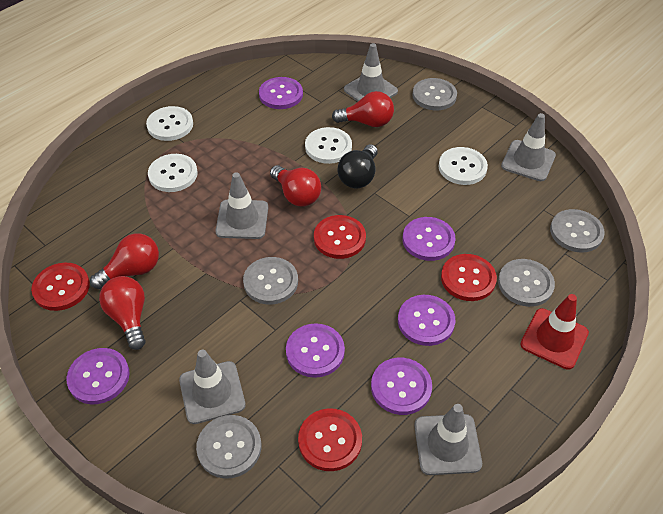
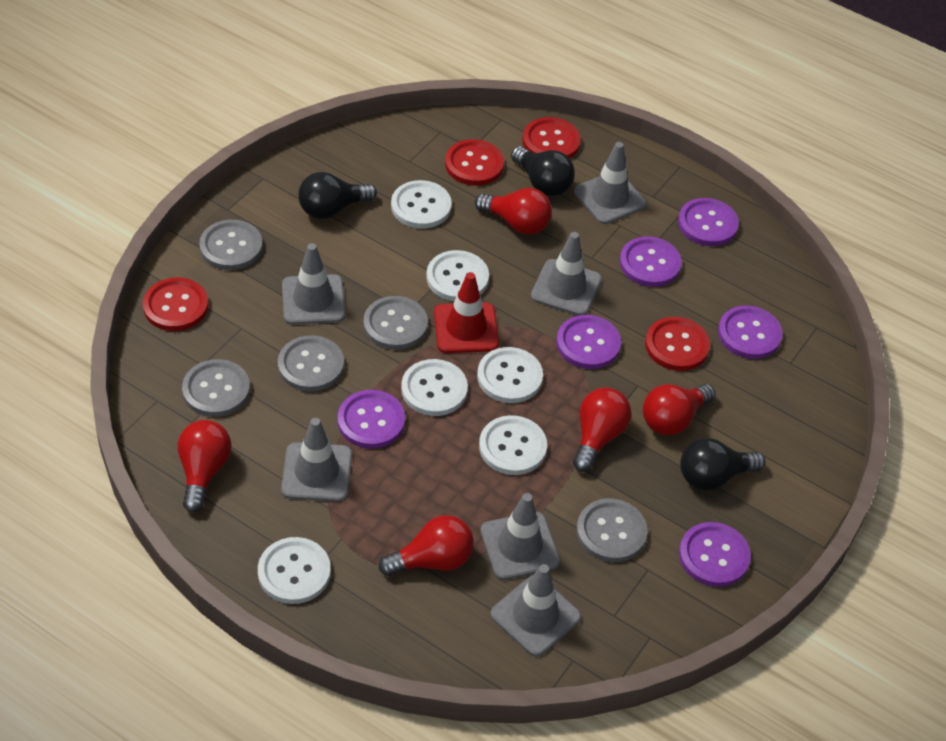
black light bulb: [338,144,378,188] = 1 -> [298,172,377,219] [511,146,575,196] [680,438,765,490] = 3
grey traffic cone: [179,350,245,424] [215,172,268,239] [344,43,398,101] [414,404,482,475] [501,113,556,181] = 5 -> [281,418,352,502] [282,243,345,325] [480,493,560,580] [490,564,581,657] [531,232,602,316] [574,142,646,224] = 6
red light bulb: [90,233,159,289] [99,276,146,350] [270,165,321,207] [332,91,394,127] = 4 -> [178,420,232,513] [379,515,474,576] [475,188,552,235] [573,387,631,472] [643,384,716,435] = 5
white button: [146,106,193,141] [148,154,198,192] [305,127,352,164] [439,147,488,185] = 4 -> [258,537,331,604] [391,180,452,229] [401,359,468,416] [426,250,489,301] [477,347,543,403] [479,415,547,475] = 6

